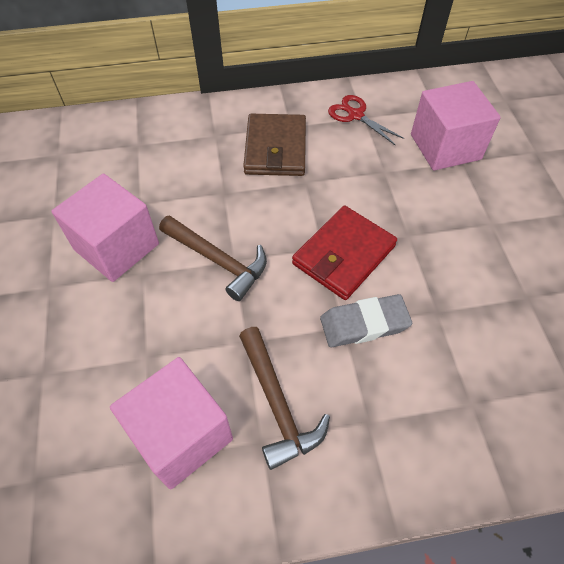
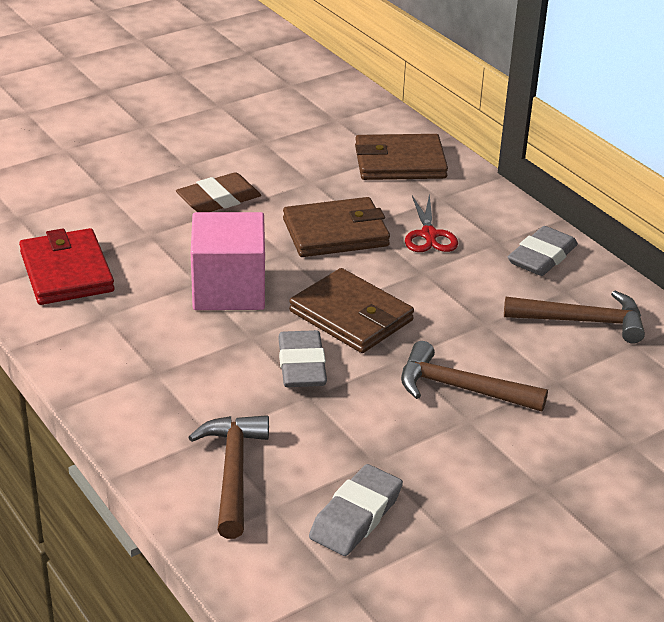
brown eraser: none = 0 -> [176,172,261,212] = 1
brown hammer: [159,215,267,301] [239,327,330,470] = 2 -> [189,415,269,539] [401,341,548,412] [504,291,645,343] = 3
brown wallet: [243,114,306,176] = 1 -> [283,197,390,257] [289,268,414,353] [355,134,448,180] = 3
grey eraser: [320,294,412,347] = 1 -> [278,330,327,387] [309,464,403,556] [508,226,578,276] = 3
pink cube: [52,174,159,282] [110,357,233,489] [411,81,501,171] = 3 -> [191,212,265,310] = 1

